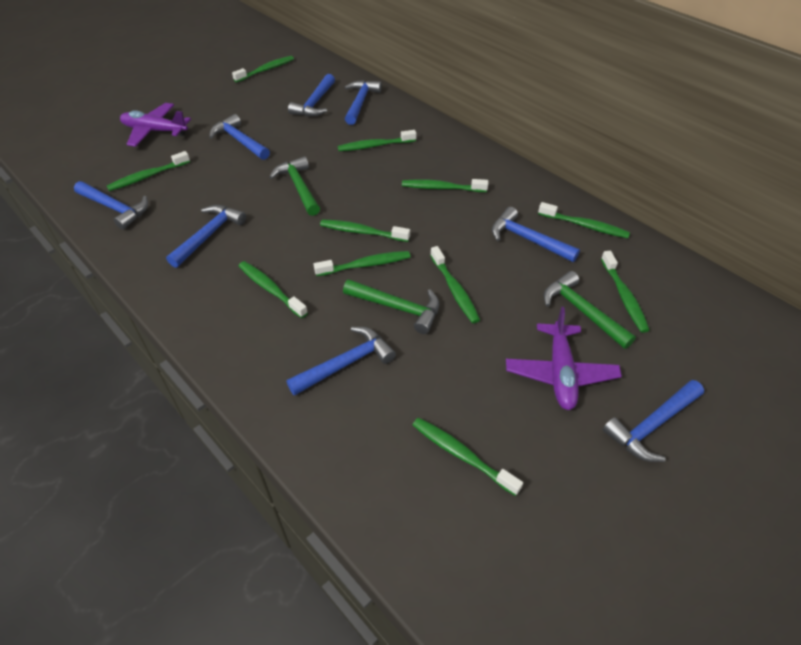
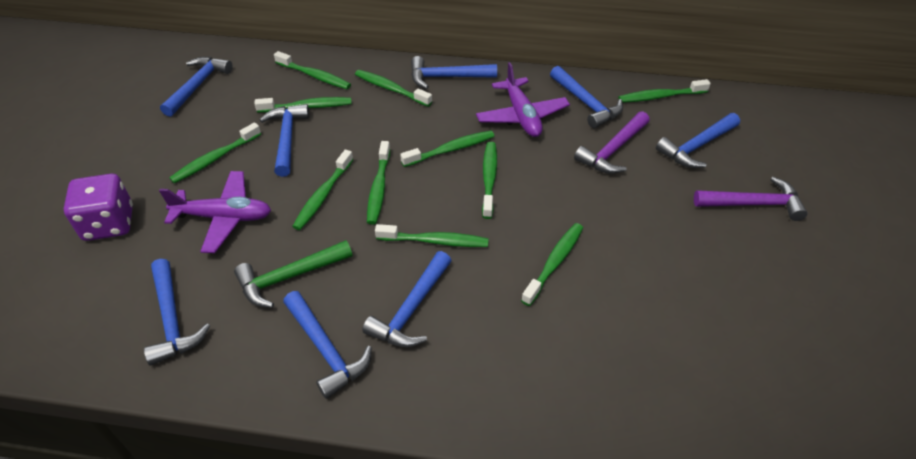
green hammer: [269,156,320,216] [343,279,439,334] [544,271,636,349] = 3 -> [234,240,352,308] = 1
purple dice: none = 0 -> [64,174,133,241] = 1
purple hammer: none = 0 -> [574,111,650,174] [694,177,808,221] = 2

